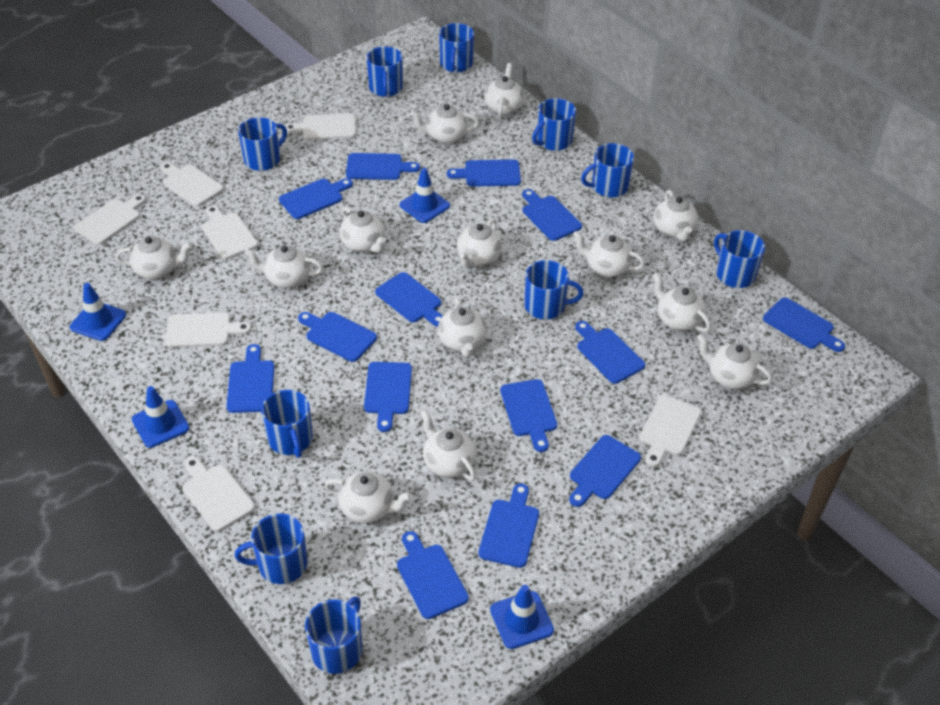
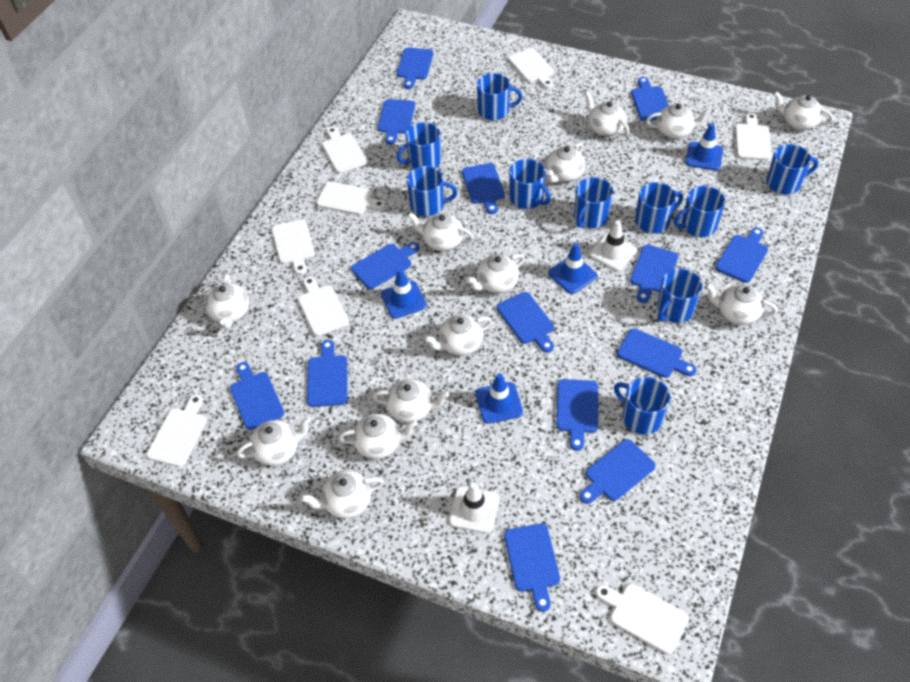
white cutting board: [74,194,146,245] [161,162,224,207] [165,312,251,347] [182,457,255,532] [202,206,258,259] [285,114,356,140] [639,395,702,467] = 7 -> [147,394,207,467] [272,219,315,275] [298,277,349,336] [316,182,385,215] [322,127,367,173] [508,48,554,88] [596,584,689,654] [735,113,772,160] = 8
white traffic cone: none = 0 -> [449,483,499,533] [589,220,637,271] = 2

